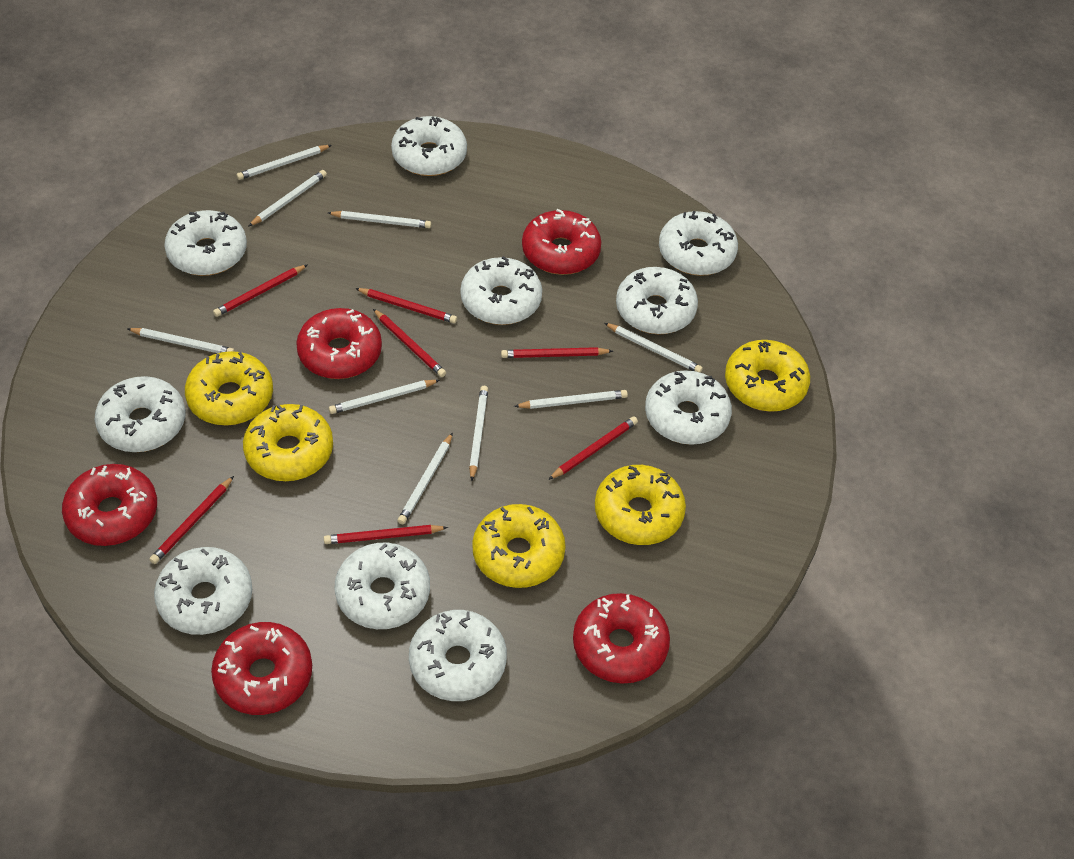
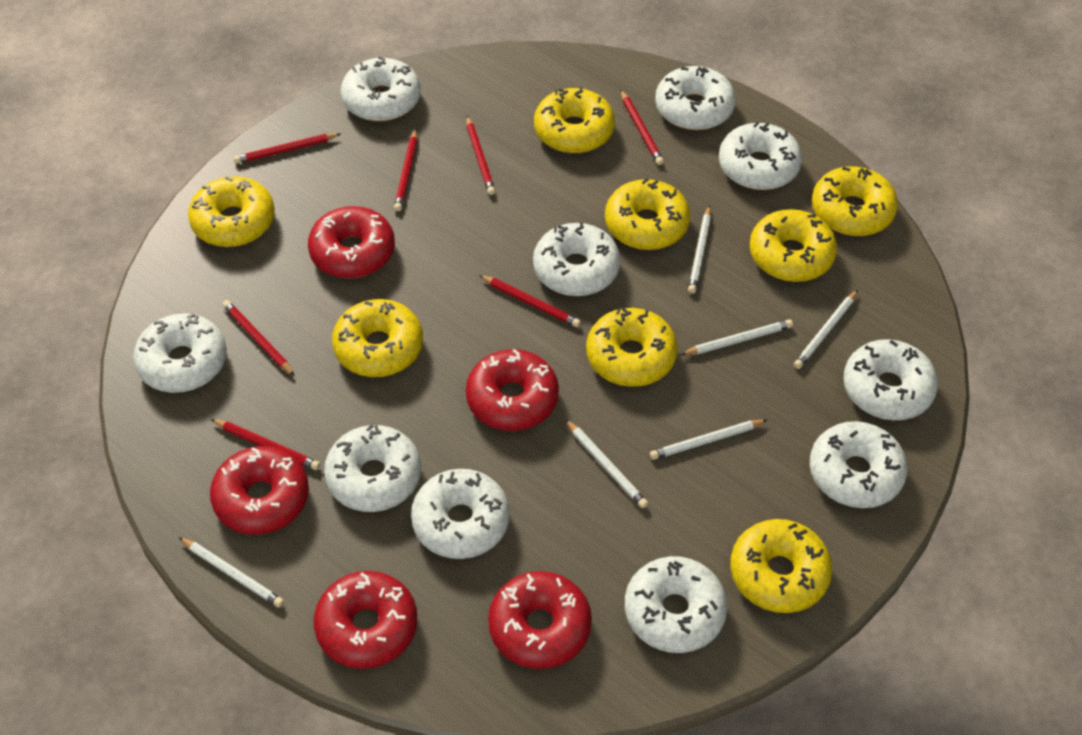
white pencil: [127,328,234,353] [236,145,332,180] [248,170,327,227] [328,211,432,228] [329,380,440,414] [397,432,453,525] [469,386,488,481] [514,390,628,409] [604,323,703,373] = 9 -> [179,537,284,608] [565,419,648,508] [650,420,767,460] [680,319,793,355] [688,205,711,294] [794,290,858,369] = 6
yellow donut: [185,351,273,426] [243,404,333,481] [472,504,566,588] [595,465,686,545] [725,340,810,412] = 5 -> [188,176,275,247] [332,299,423,377] [534,87,615,153] [586,308,678,387] [605,178,690,250] [731,519,832,613] [750,209,837,282] [812,166,898,236] = 8

